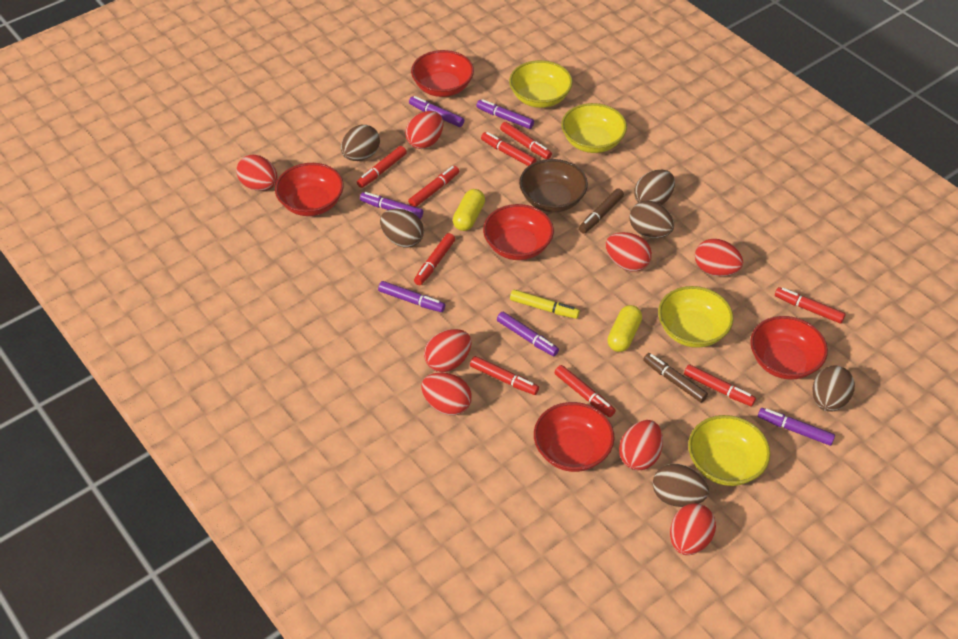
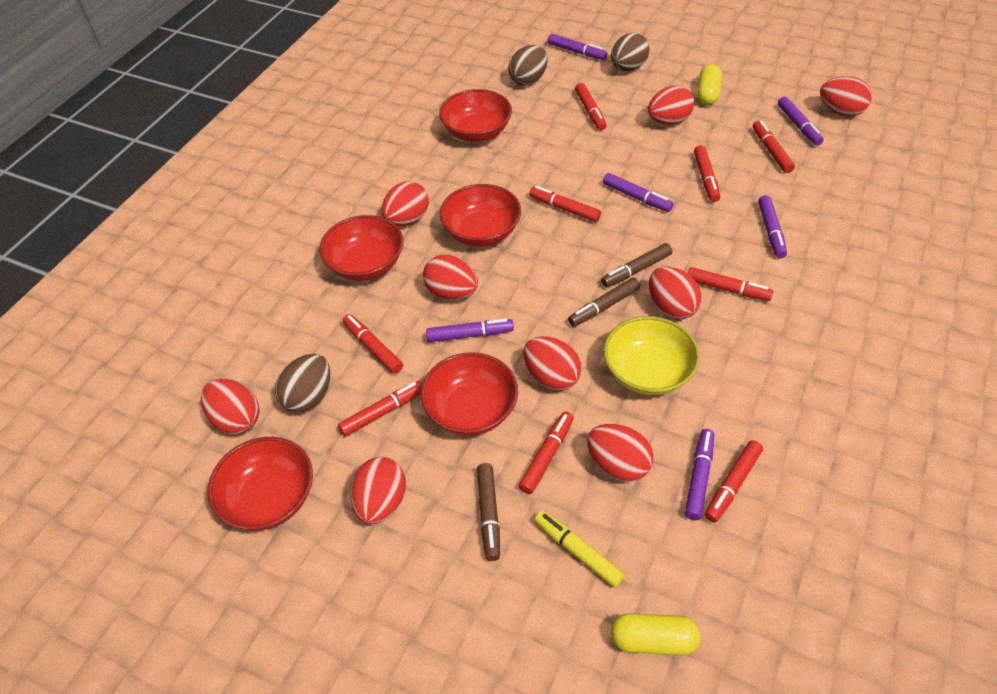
brown bowl: [519,159,588,212] = 1 -> none = 0
brown egg: [341,125,380,161] [380,209,424,247] [629,200,674,238] [634,170,675,205] [653,464,709,507] [812,365,855,412] = 6 -> [275,354,330,413] [508,45,548,86] [611,33,650,71] = 3
brown marker: [579,188,624,233] [643,353,708,403] = 2 -> [477,463,500,561] [568,277,640,327] [601,243,672,287] = 3
red egg: [236,154,277,191] [405,111,443,149] [421,373,472,415] [424,329,471,372] [606,232,652,272] [619,420,663,471] [670,503,716,555] [695,239,743,276] = 8 -> [201,379,260,435] [350,457,406,524] [382,181,429,226] [423,255,478,300] [523,336,582,391] [587,424,654,482] [648,86,694,125] [649,266,702,319] [820,76,872,117] = 9
yellow bowl: [509,60,573,108] [561,103,627,153] [658,286,733,348] [688,415,770,486] = 4 -> [604,316,700,395] = 1

